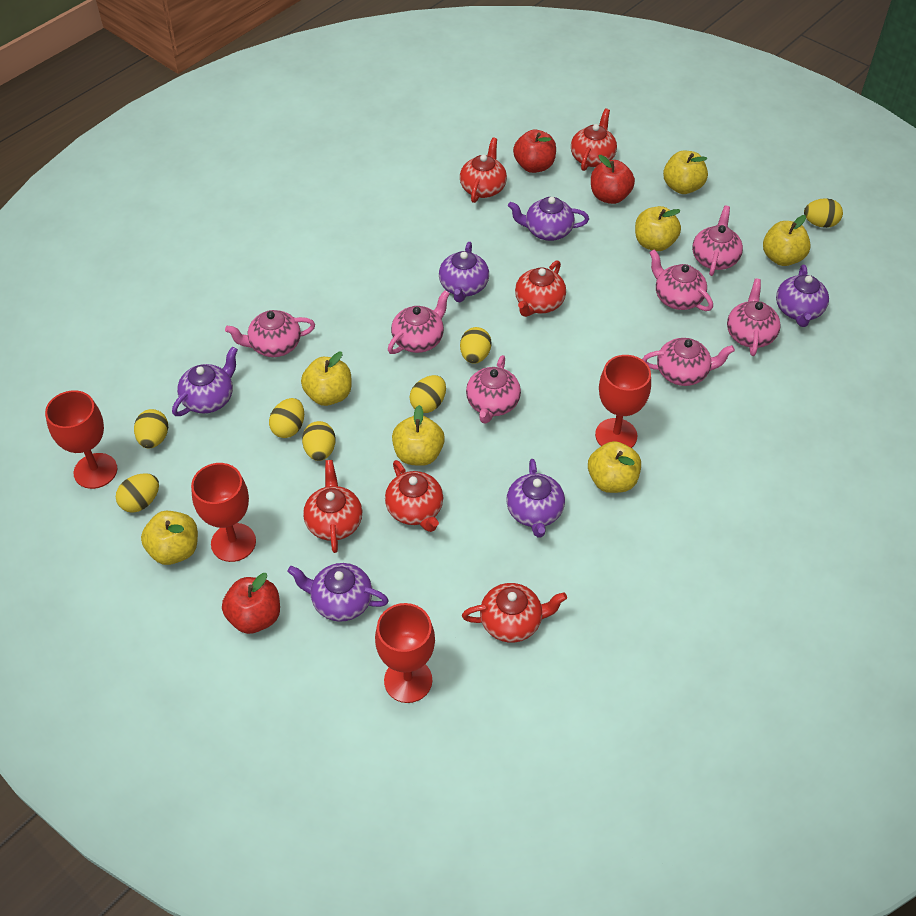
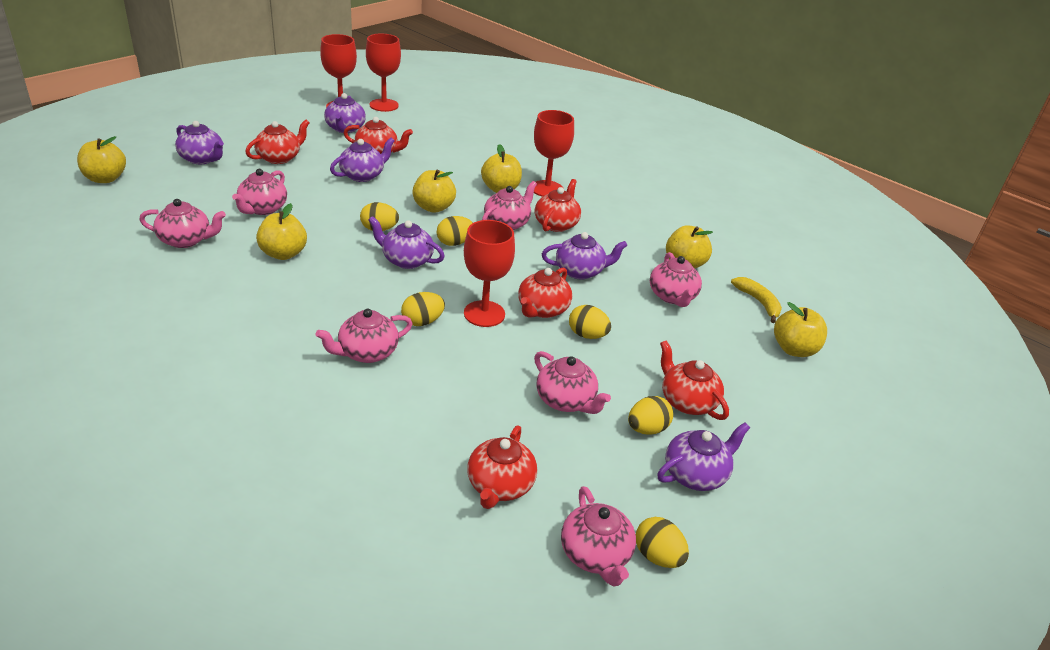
red apple: [222,573,280,634] [513,129,556,173] [591,155,635,204] = 3 -> none = 0
yellow apple: [141,511,198,565] [301,352,352,406] [392,405,445,466] [588,441,641,493] [635,206,681,251] [663,151,708,194] [763,215,811,266] = 7 -> [77,136,126,183] [256,203,307,260] [412,170,456,213] [481,144,522,193] [666,225,713,268] [774,302,827,357] = 6
yellow banana: none = 0 -> [731,277,782,323] = 1
yellow egg: [116,473,159,513] [134,409,168,448] [269,398,304,438] [302,421,336,461] [409,375,446,413] [460,327,492,364] [804,198,843,228] = 7 -> [360,202,399,231] [401,292,445,326] [437,216,473,246] [569,305,611,339] [628,396,673,435] [636,517,689,568] = 6

